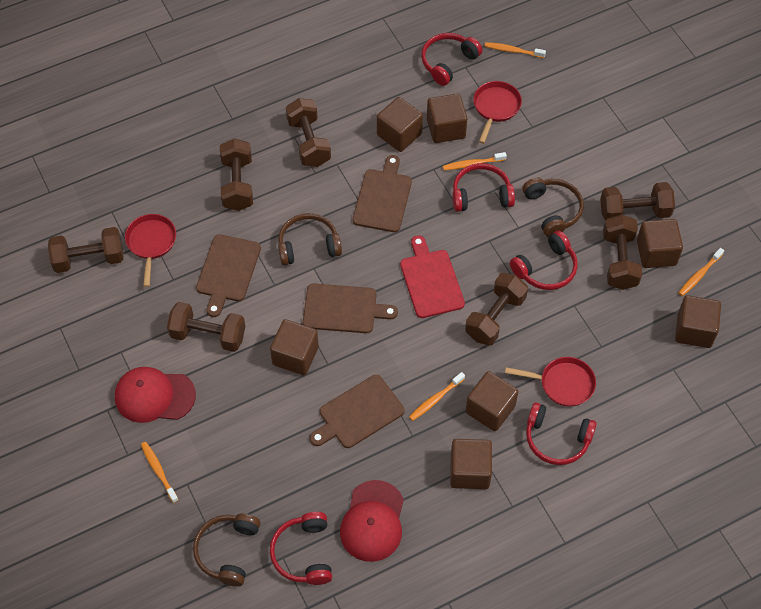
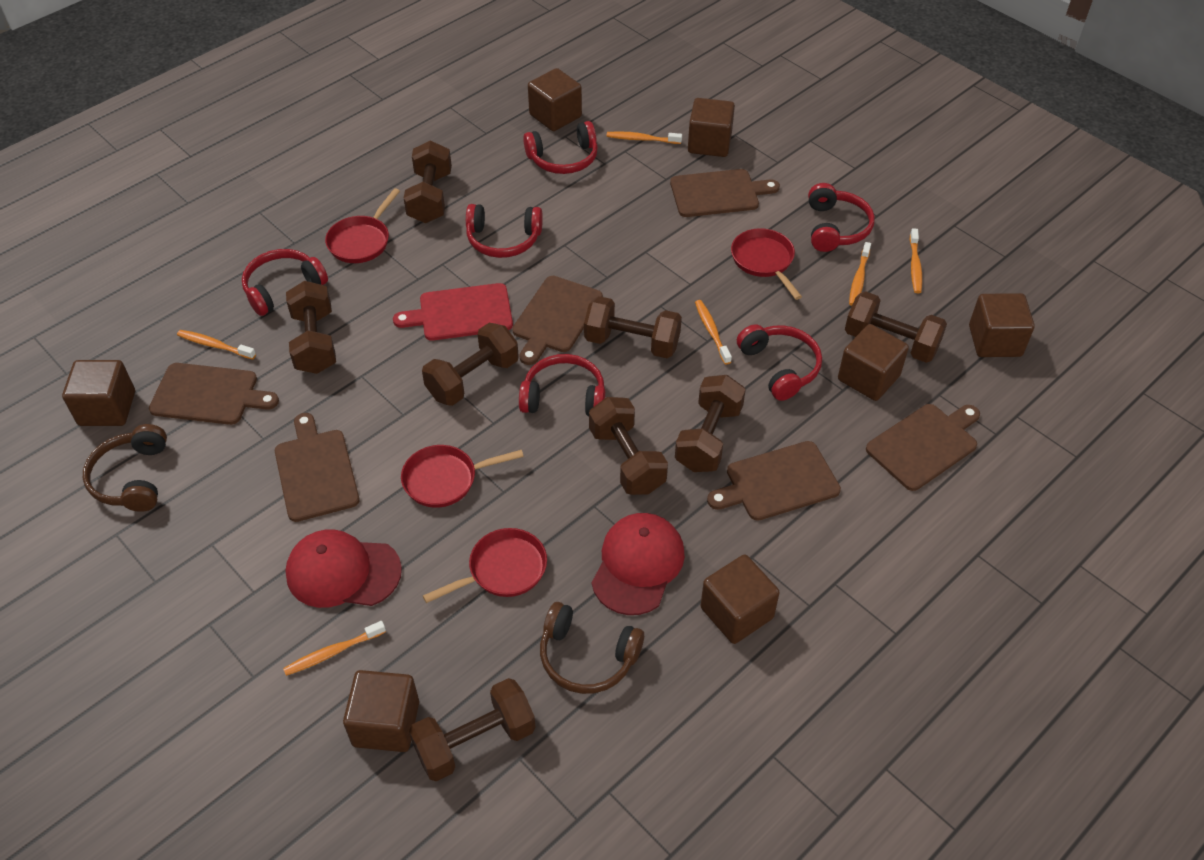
brown cutting board: [196,234,261,317] [303,283,398,333] [310,375,405,448] [353,155,412,232] = 4 -> [149,363,279,425] [275,413,360,522] [512,276,603,365] [670,169,780,217] [707,441,841,521] [866,404,980,491] = 6
brown dumbbell: [48,227,123,273] [167,302,245,352] [220,138,253,211] [286,98,331,167] [465,273,528,345] [600,182,675,221] [603,214,642,290] = 7 -> [286,281,336,374] [404,141,452,223] [409,678,535,781] [422,323,519,406] [584,296,682,358] [589,397,668,495] [675,375,746,472] [845,291,947,363] = 8
brown headphones: [193,514,261,587] [278,213,342,265] [522,178,584,237] = 3 -> [83,424,167,512] [540,602,644,694] = 2
orange toothbrush: [141,442,179,503] [409,372,465,421] [443,152,507,170] [485,42,546,58] [678,248,724,296] = 5 -> [177,330,256,360] [283,621,386,676] [607,131,682,144] [695,300,732,365] [849,242,871,306] [910,228,922,293] = 6
red headphones: [270,512,332,585] [421,33,482,86] [453,163,515,212] [510,231,578,290] [526,402,597,465] = 5 -> [242,249,328,316] [466,204,543,258] [519,354,605,417] [523,121,598,174] [737,324,822,401] [808,183,875,252] = 6
red pan: [125,214,176,287] [473,81,522,144] [505,357,596,407] = 3 -> [325,188,400,263] [401,445,524,508] [423,528,547,603] [731,228,802,300] = 4

